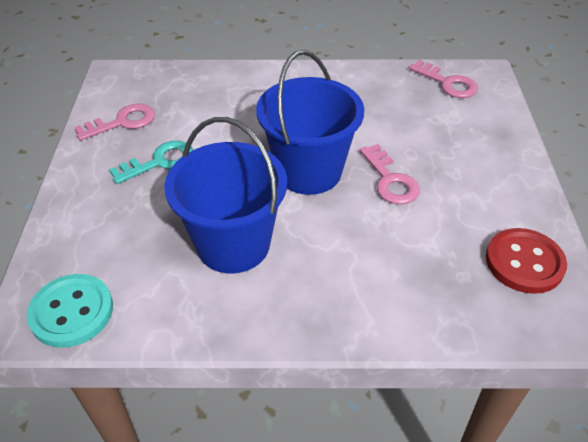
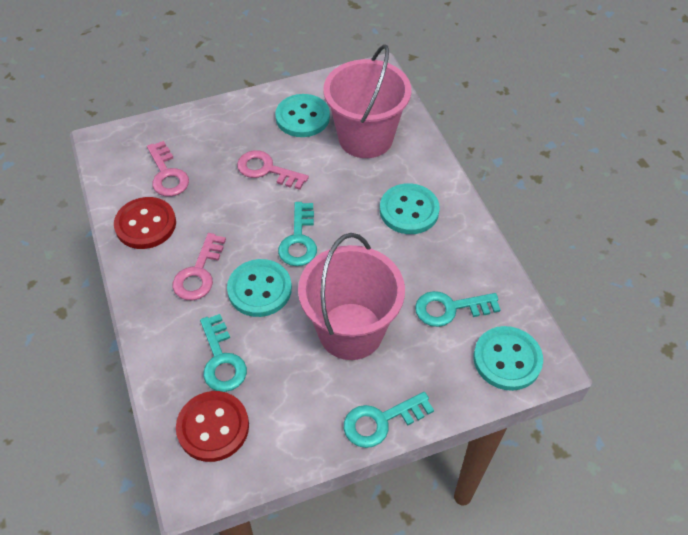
blue bucket: [164,117,287,273] [256,50,364,195] = 2 -> none = 0
pink bucket: none = 0 -> [298,233,405,360] [323,44,411,158] = 2
red button: [486,228,567,294] = 1 -> [114,197,176,249] [176,391,249,462] = 2
turquoise button: [27,274,113,348] = 1 -> [227,259,292,317] [275,94,330,137] [380,183,440,234] [474,326,543,391] = 4
turquoise key: [109,141,193,184] = 1 -> [200,314,247,392] [278,202,317,266] [344,392,434,448] [415,291,501,327] = 4

